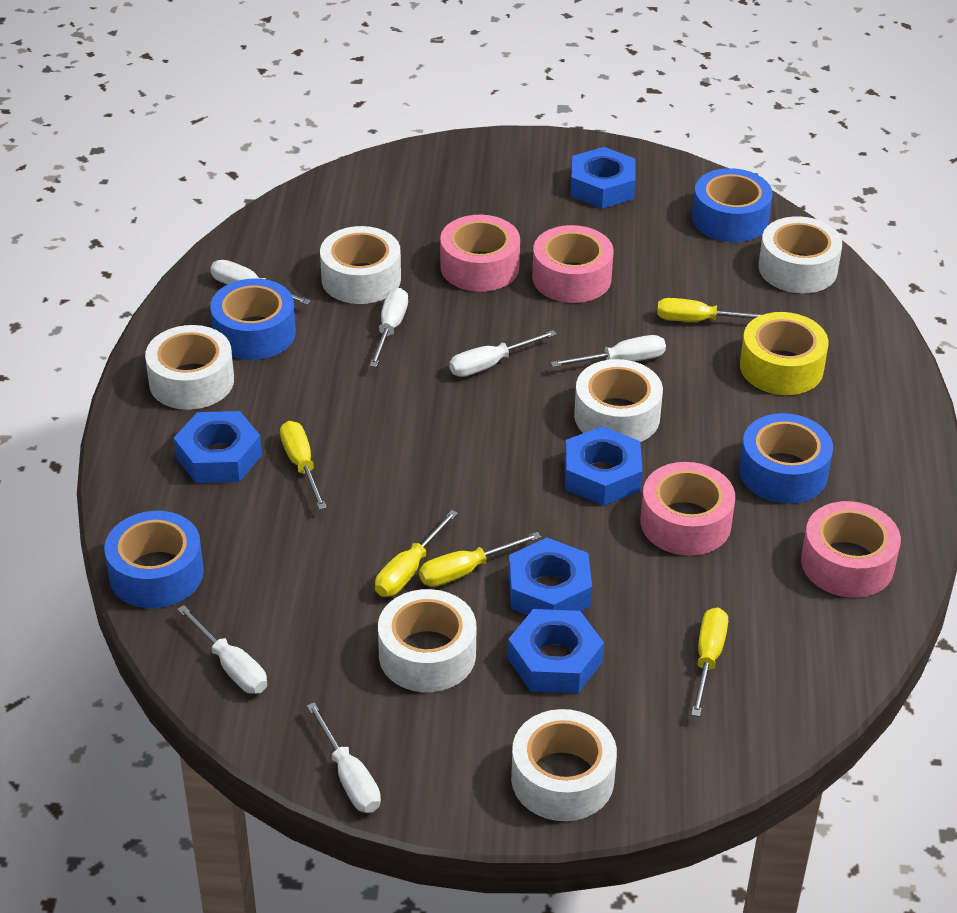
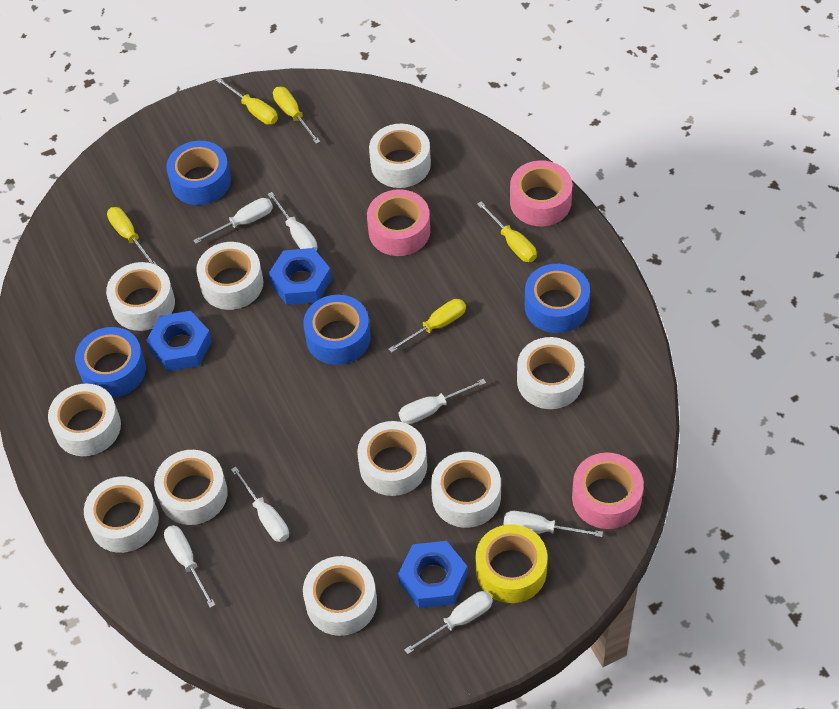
blue nut: [174,411,262,483] [508,538,592,615] [508,609,604,693] [565,426,643,506] [570,147,636,209] = 5 -> [146,311,212,371] [269,248,332,305] [398,541,468,608] = 3
pink tape: [440,215,520,292] [532,225,614,303] [640,462,735,556] [801,501,901,598] = 4 -> [367,189,430,256] [510,160,572,226] [572,453,644,529] = 3
white screwdriver: [177,605,267,694] [210,260,311,305] [307,702,381,813] [370,288,408,367] [449,330,557,377] [551,335,666,367] = 6 -> [164,525,215,608] [193,198,273,244] [231,467,289,542] [267,192,317,251] [399,379,486,424] [404,591,493,654] [504,511,603,537] = 7
white tape: [145,325,234,410] [320,226,401,304] [378,589,476,692] [511,709,617,821] [574,359,663,442] [758,216,842,293] = 6 -> [48,384,121,456] [84,477,159,553] [106,262,175,331] [154,450,228,525] [196,242,263,310] [303,556,377,636] [357,421,427,496] [369,124,431,188] [431,452,501,528] [517,337,584,409] = 10

